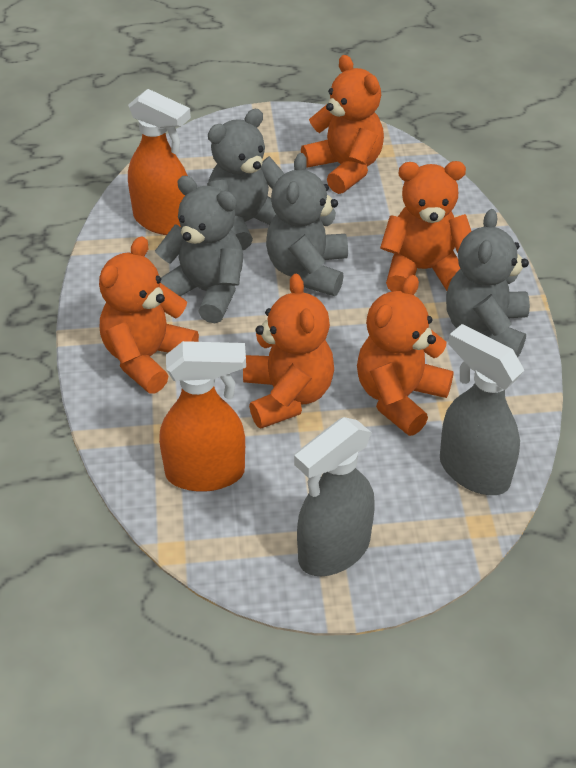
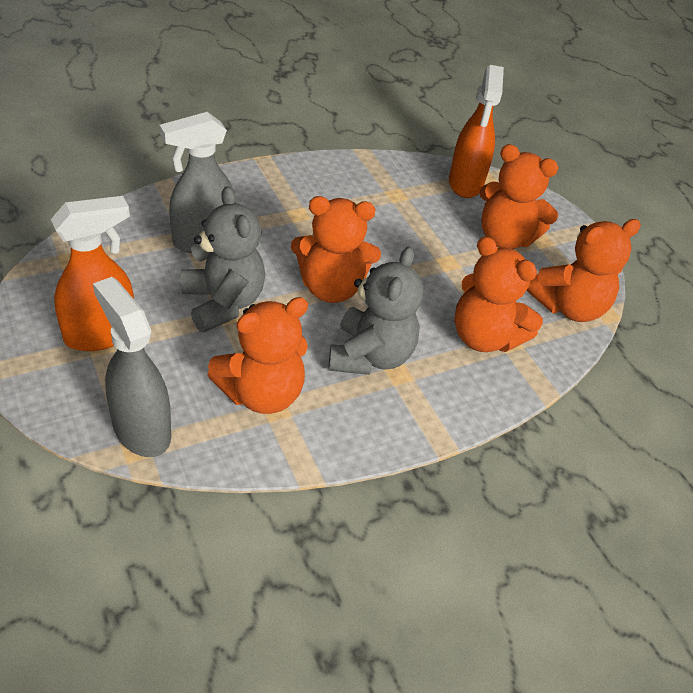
grey teddy bear: [155,176,243,323] [207,109,285,250] [266,153,348,296] [446,209,530,357] = 4 -> [181,186,265,332] [329,247,423,375] = 2

